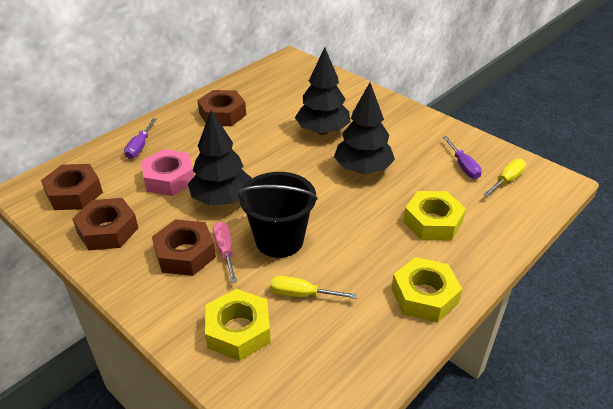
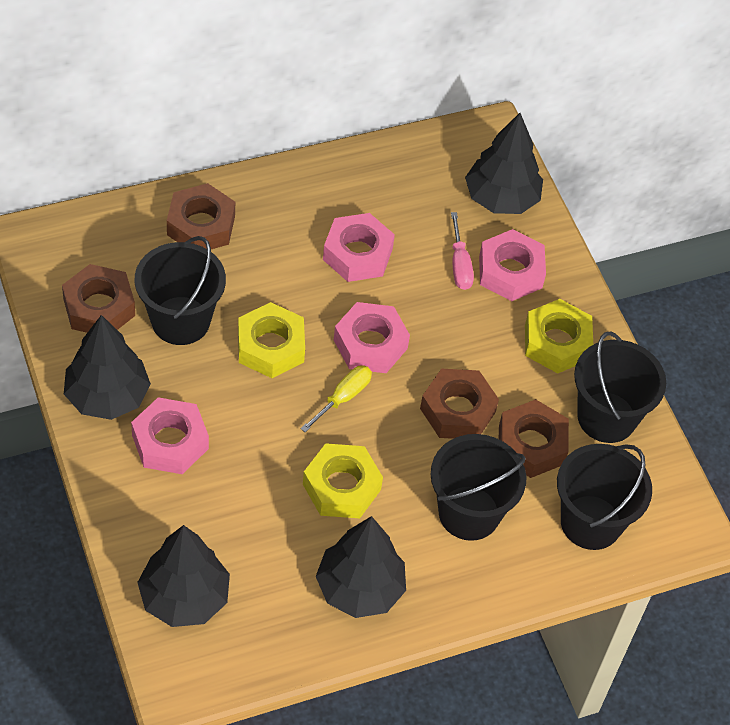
black bucket: [238,172,318,258] = 1 -> [135,236,226,345] [431,434,527,541] [557,444,652,550] [574,332,666,443] = 4
black tree: [188,110,252,206] [295,47,351,135] [334,83,395,174] = 3 -> [64,315,151,420] [137,525,230,627] [316,516,406,618] [465,113,543,214] = 4
pink nut: [141,149,194,196] = 1 -> [131,397,209,474] [323,213,395,282] [334,302,410,373] [479,229,546,301] = 4
purple screwdriver: [124,118,157,159] [443,136,482,179] = 2 -> none = 0
yellow screwdriver: [270,276,357,299] [483,159,526,197] = 2 -> [300,365,372,432] = 1

